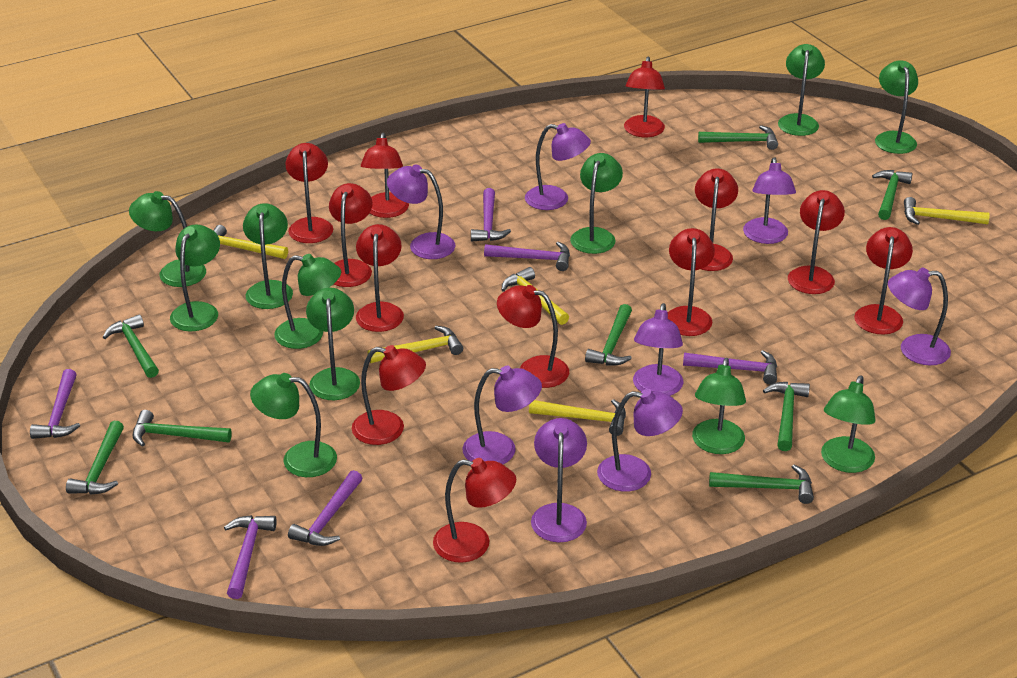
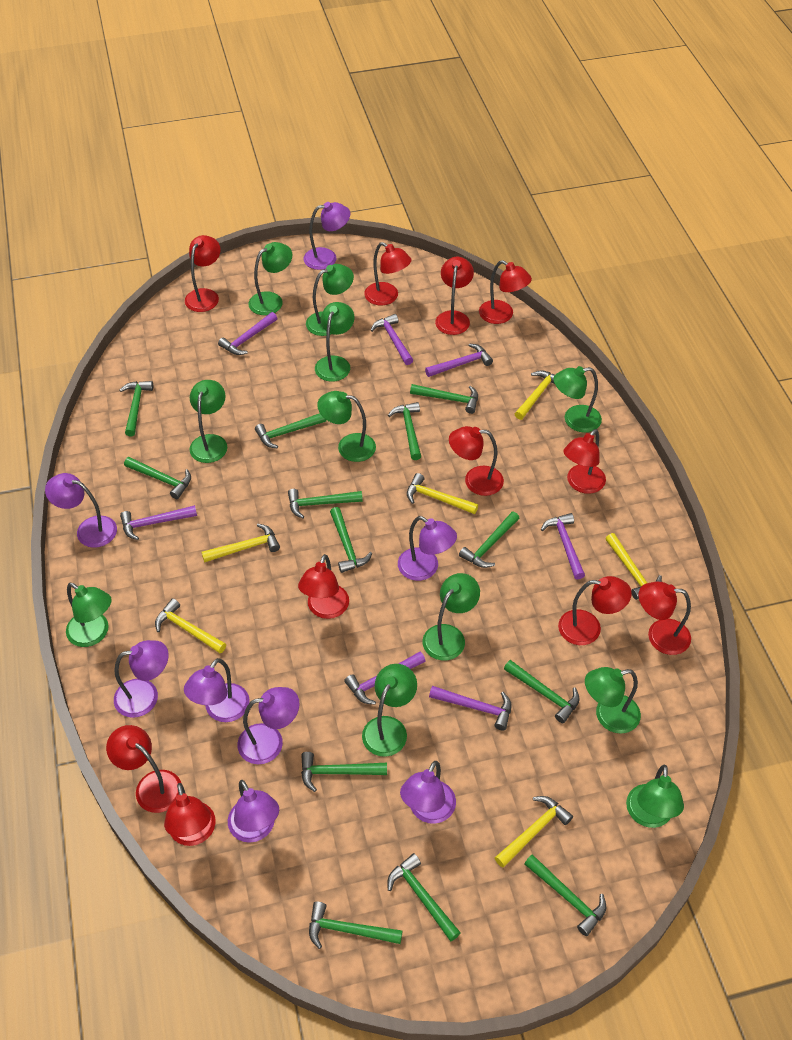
green hammer: [66,421,124,495] [103,314,159,378] [132,410,232,447] [585,304,632,365] [698,125,778,150] [709,465,814,504] [763,382,810,451] [872,170,913,220] = 8 -> [119,381,153,436] [124,457,191,499] [255,413,326,448] [288,489,363,518] [301,752,387,792] [309,902,402,949] [330,507,372,573] [387,853,461,941] [388,402,421,460] [410,384,478,414] [459,512,520,568] [504,660,580,723] [524,854,606,936] = 13
purple hammer: [30,369,80,439] [224,515,277,599] [288,470,362,546] [471,188,511,241] [484,242,570,271] [683,350,777,384] = 6 -> [120,505,197,540] [218,312,277,355] [344,652,425,704] [370,314,413,365] [425,344,493,377] [429,686,511,730] [541,513,585,580] = 7
red lamp: [285,143,333,243] [329,183,373,287] [352,345,426,445] [356,224,404,332] [361,133,409,218] [433,458,516,563] [497,285,569,388] [624,57,665,137] [668,228,715,336] [695,169,738,271] [788,190,845,294] [854,227,913,335] = 12 -> [106,725,182,813] [164,783,216,846] [185,235,221,312] [298,554,349,619] [364,242,412,305] [435,257,474,335] [449,426,504,496] [479,260,532,324] [558,576,632,645] [563,429,606,494] [639,582,691,655] = 11
yellow hammer: [213,225,288,259] [368,326,463,363] [502,267,569,325] [529,399,626,436] [904,197,990,225] = 5 -> [155,598,226,653] [201,524,280,562] [407,473,478,514] [495,796,573,867] [515,370,555,420] [605,533,662,600] = 6

